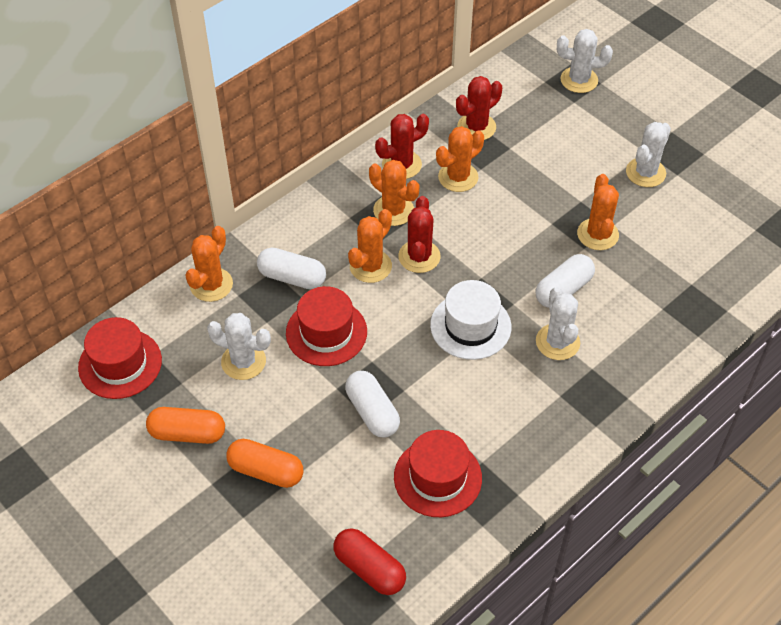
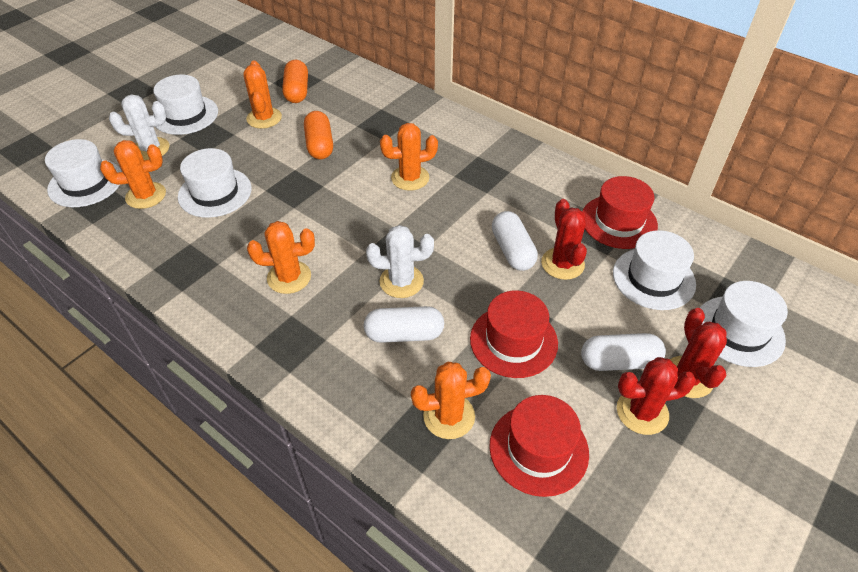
red capsule: [333,528,406,595] = 1 -> none = 0
white cactus: [207,313,271,380] [536,287,580,360] [557,29,613,93] [626,122,671,187] = 4 -> [109,95,169,160] [366,225,434,298] = 2
white hat: [430,280,511,360] = 1 -> [45,139,122,207] [153,75,218,135] [178,148,252,218] [613,230,696,310] [700,281,788,367] = 5

